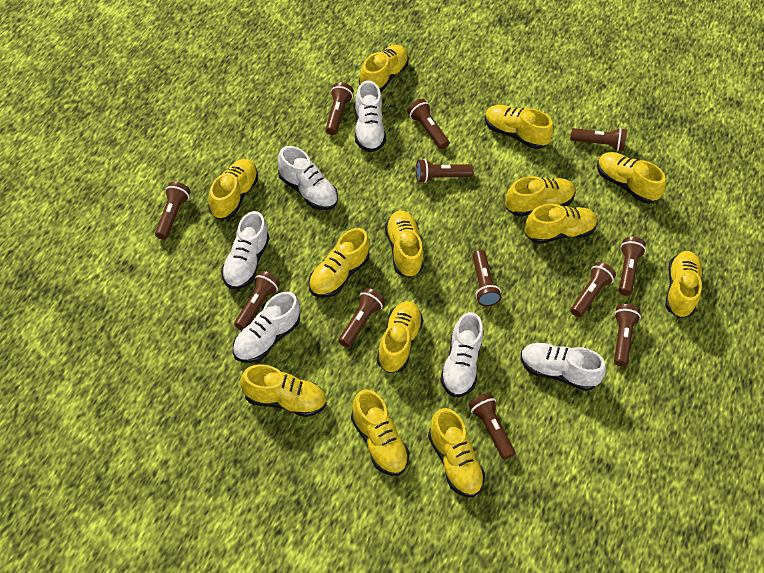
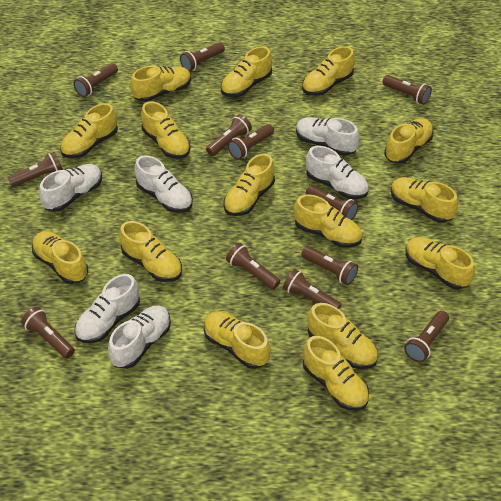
yellow shoe: [208,159,258,219] [240,364,327,417] [309,228,369,298] [351,389,409,476] [359,45,409,93] [377,301,423,373] [385,210,424,278] [428,408,485,497] [485,105,554,149] [505,176,575,217] [525,204,598,244] [597,152,666,203] [665,251,703,318] = 13 -> [32,231,88,284] [60,103,118,158] [119,221,182,282] [130,66,191,102] [141,101,191,159] [204,312,270,369] [221,46,272,97] [223,154,275,216] [293,194,362,248] [302,46,355,96] [303,336,369,411] [307,303,378,369] [384,118,434,164] [391,177,458,223] [406,237,475,289] = 15

